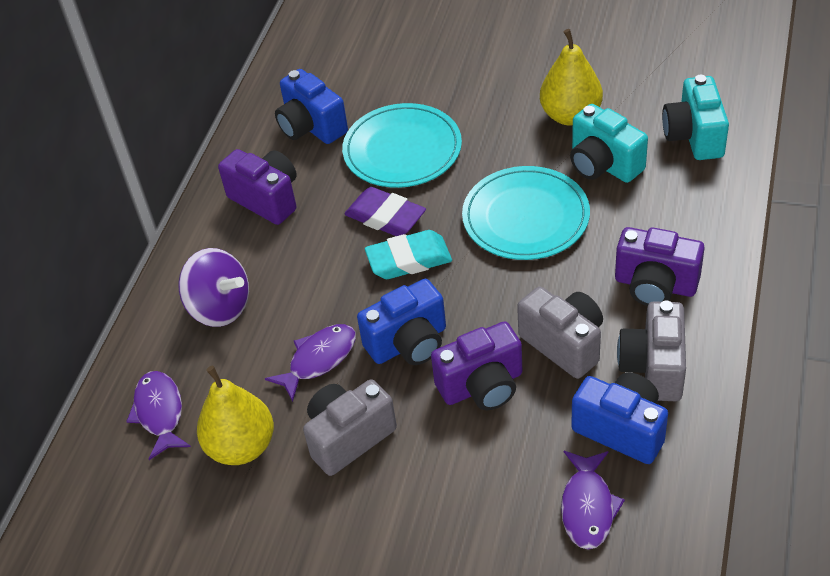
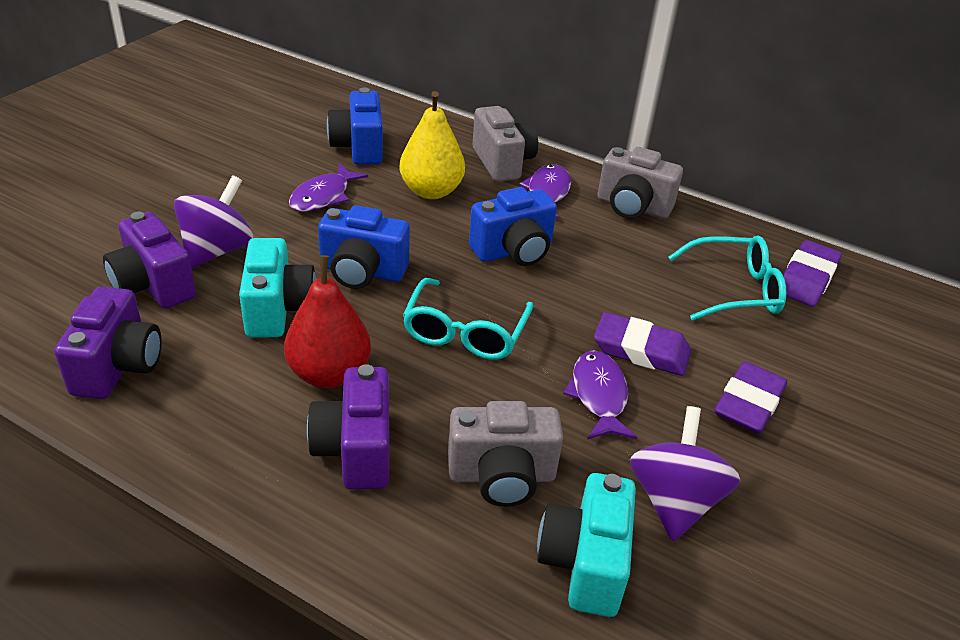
purple eraser: [345,187,426,236] = 1 -> [594,312,691,376] [715,361,787,434] [783,240,841,307] = 3
purple spinning top: [178,248,249,327] = 1 -> [174,175,253,269] [630,406,741,541] = 2
red pear: none = 0 -> [284,255,371,388] = 1
turquoise eraser: [365,230,452,279] = 1 -> none = 0
turquoise glasses: none = 0 -> [403,278,533,360] [668,236,787,321] = 2
turquoise plate: [342,103,462,188] [462,166,590,260] = 2 -> none = 0
yellow pear: [197,366,274,465] [540,29,603,126] = 2 -> [399,91,465,199] = 1

